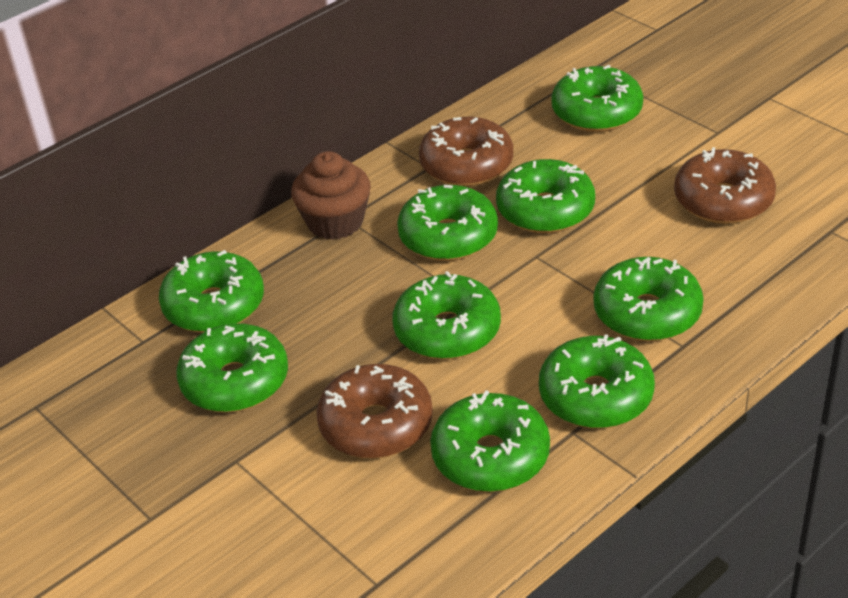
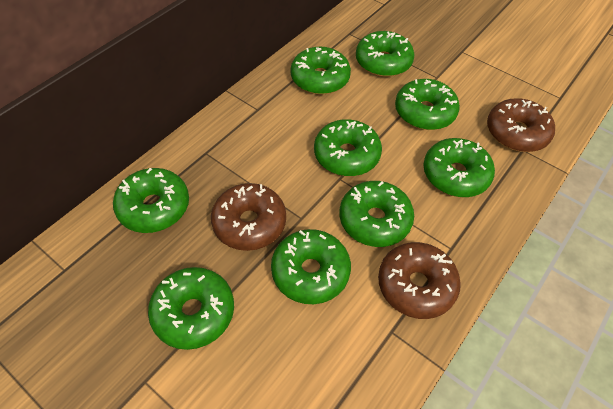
brown cupcake: [291,151,371,240] = 1 -> none = 0

